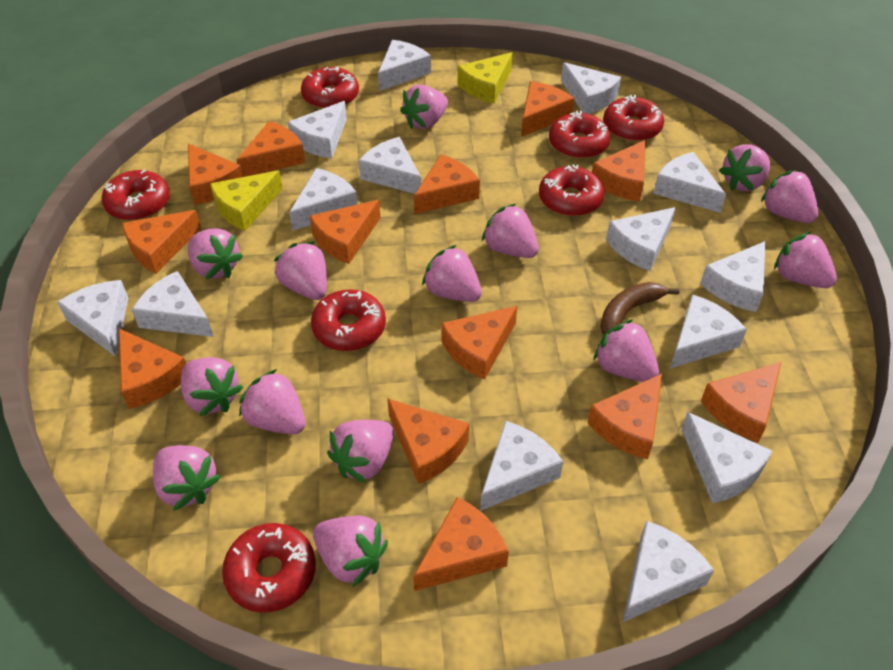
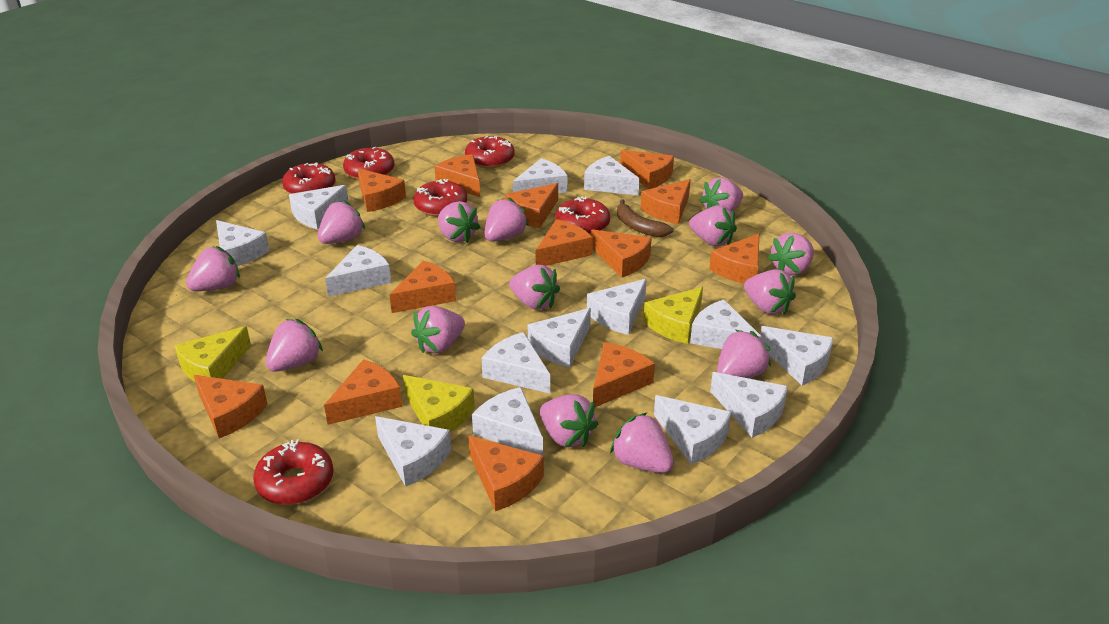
red donut: [102,170,170,221] [222,523,316,613] [301,67,359,109] [311,289,386,351] [539,164,605,217] [549,111,611,159] [603,95,664,142] = 7 -> [253,439,333,505] [282,162,336,194] [343,146,394,180] [413,179,467,216] [465,135,514,168] [555,196,610,235] = 6
yellow cheese: [210,170,283,231] [458,52,512,104] = 2 -> [174,326,251,382] [403,375,475,432] [643,287,703,344] = 3

